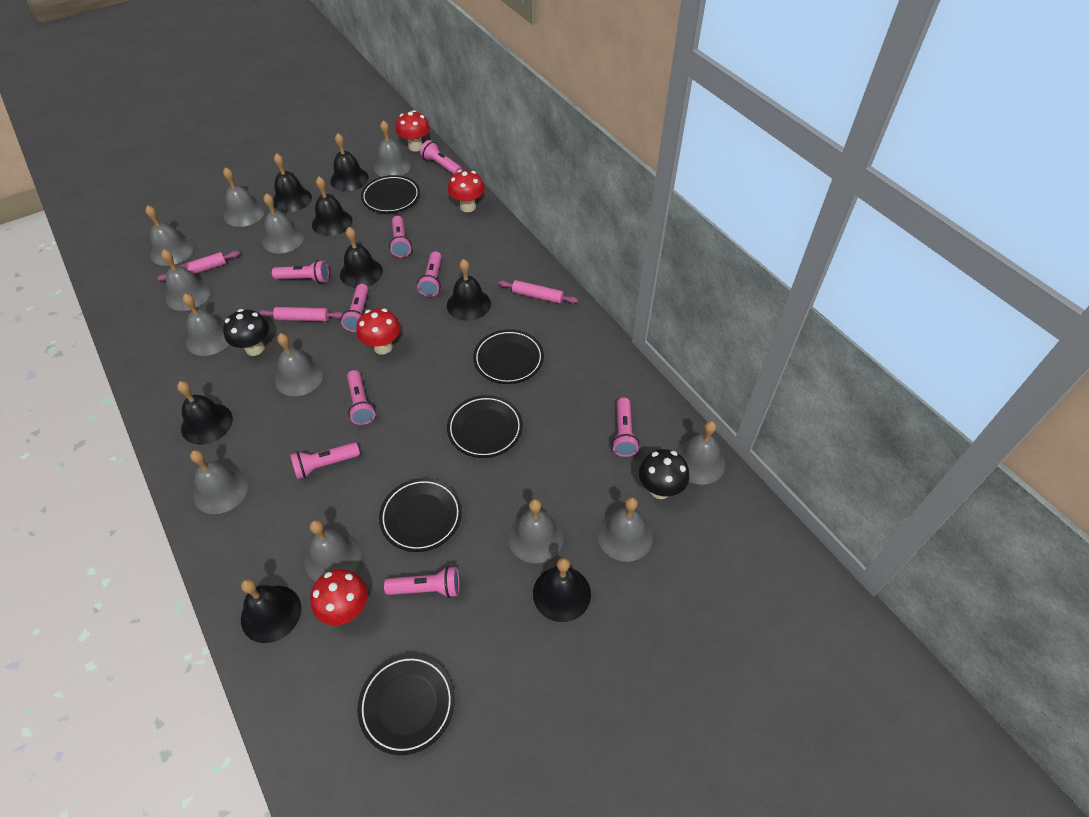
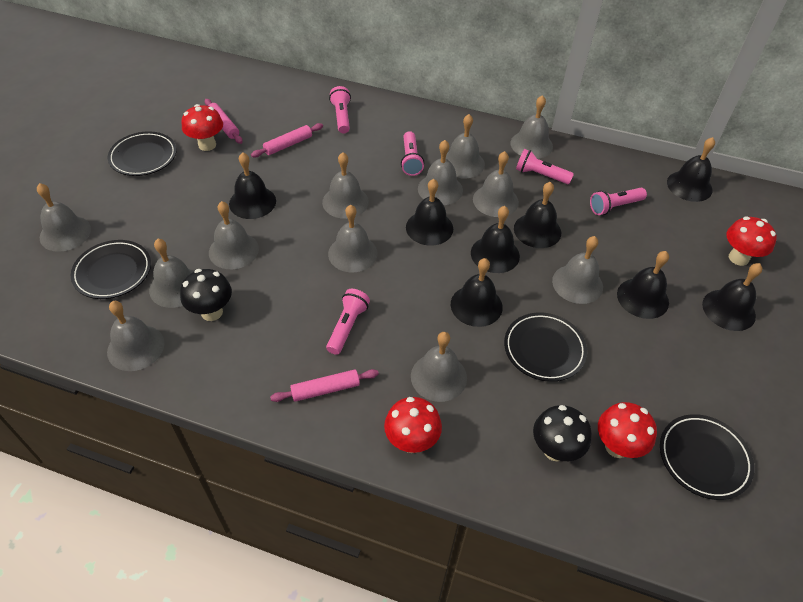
black plate: [357,654,455,755] [361,175,420,213] [379,478,462,552] [447,395,523,458] [473,329,544,384] = 5 -> [71,240,151,299] [108,131,177,176] [504,312,587,382] [660,414,755,500] = 4
pink flashlight: [272,260,329,283] [290,442,360,479] [341,284,369,332] [347,370,375,425] [384,566,460,598] [389,216,412,258] [417,251,442,297] [420,140,462,174] [612,398,639,457] = 9 -> [326,289,370,355] [329,86,351,134] [401,131,424,176] [516,149,574,184] [590,188,647,215] = 5

